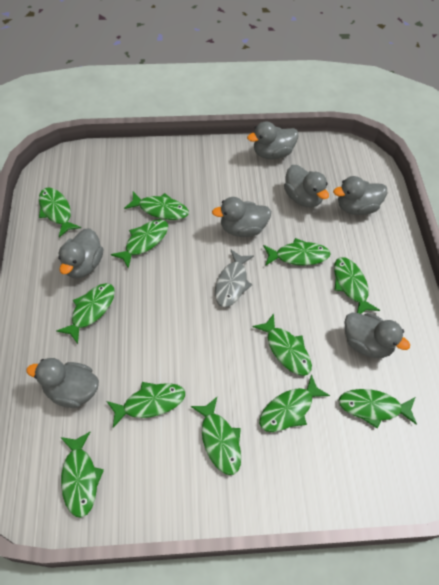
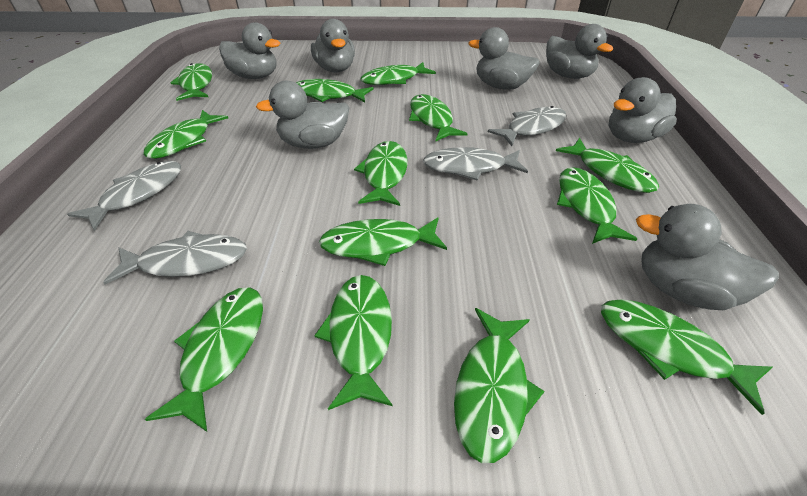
green fish: [39,188,81,237] [56,283,115,344] [60,432,104,518] [106,382,185,428] [111,219,168,268] [124,192,189,220] [191,397,241,475] [253,314,312,376] [259,374,330,432] [263,238,331,266] [334,257,380,314] [338,389,417,428] = 12 -> [144,110,228,159] [145,287,263,432] [170,63,212,101] [296,79,373,102] [314,275,392,410] [319,217,447,266] [354,141,407,206] [360,62,436,85] [409,94,468,141] [454,308,544,463] [556,138,659,193] [557,167,637,244] [601,299,773,415] = 13
grey fish: [215,249,254,307] = 1 -> [67,161,181,231] [103,231,247,284] [423,147,528,181] [488,106,567,146] = 4

